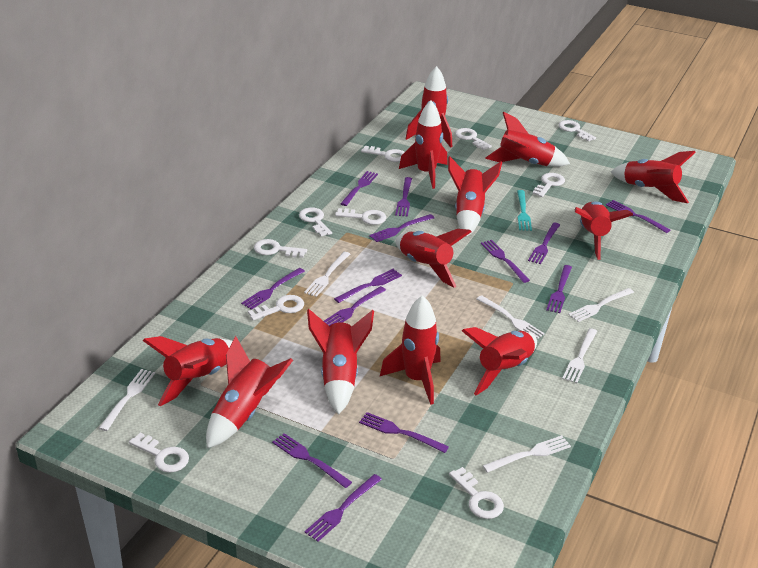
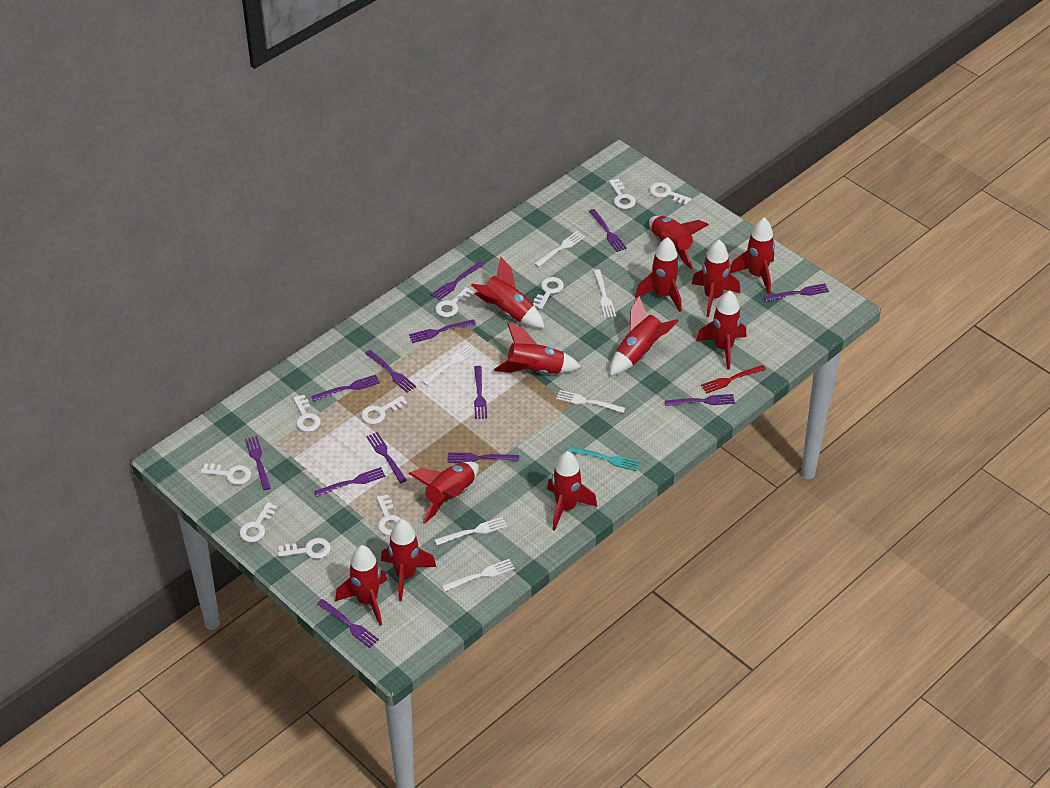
red fork: none = 0 -> [701,365,766,393] = 1

